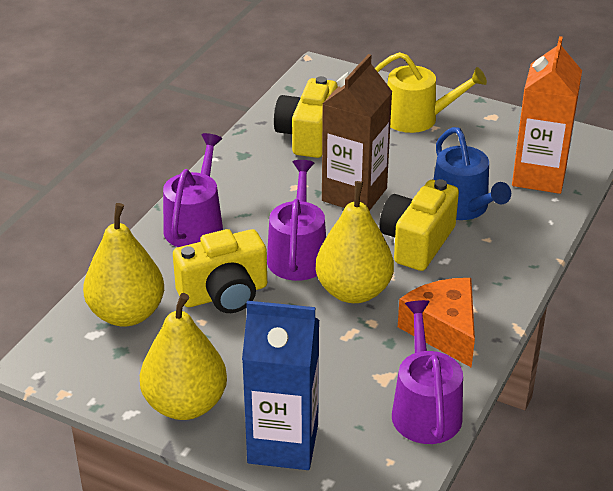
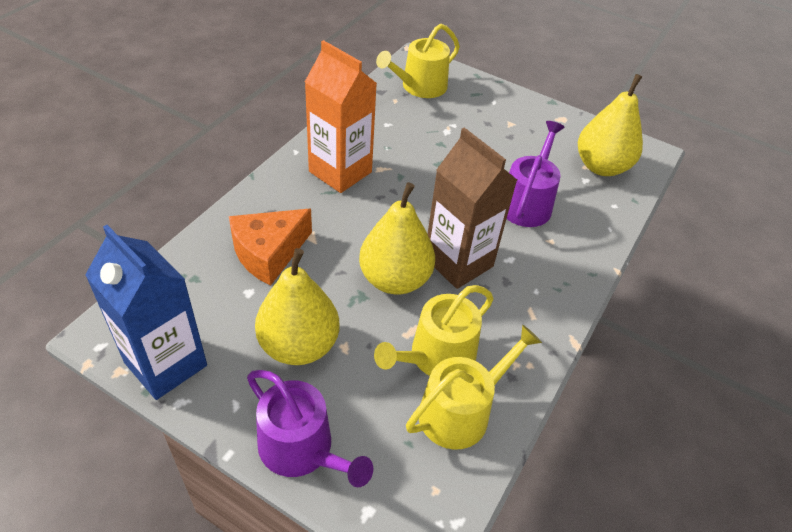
blue watering can: [433,127,511,220] = 1 -> none = 0
purple watering can: [163,133,223,247] [267,160,326,281] [392,300,463,444] = 3 -> [247,370,373,487] [507,121,565,227] = 2
yellow camera: [173,229,267,313] [274,76,338,158] [379,179,459,271] = 3 -> none = 0
yellow watering can: [375,52,487,133] = 1 -> [374,285,494,376] [376,24,460,98] [406,325,542,450] = 3

